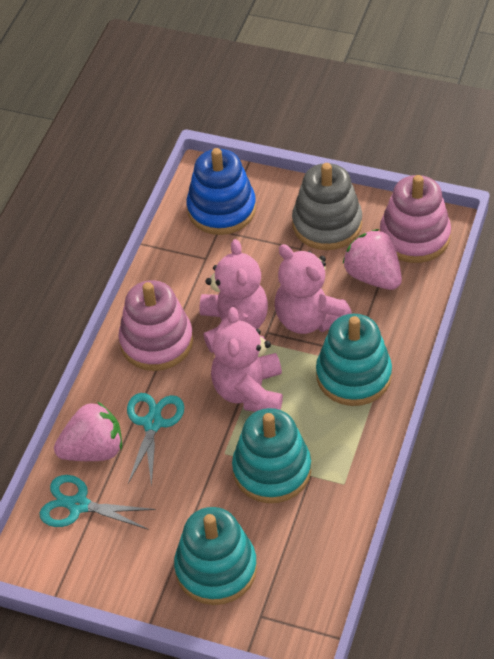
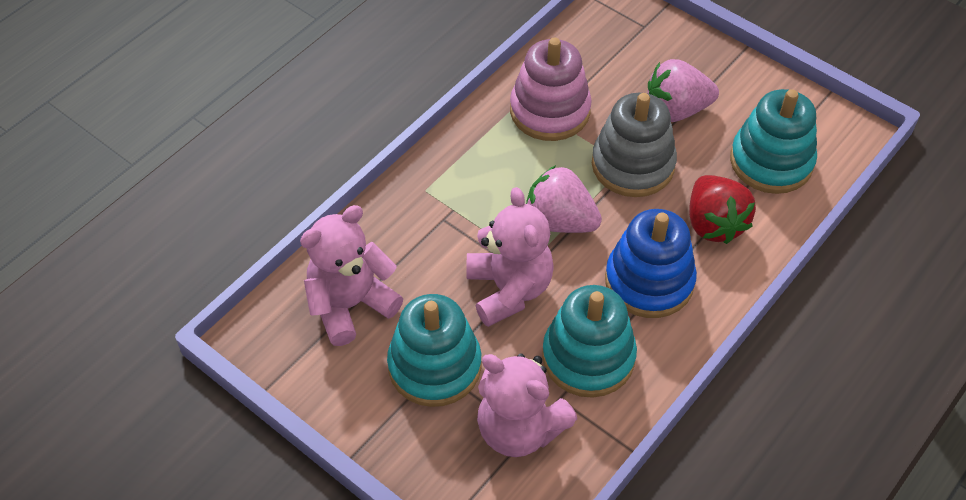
pink stacking toy: [118,280,193,371] [380,175,451,263] = 2 -> [510,38,592,141] = 1
red strawberry: none = 0 -> [689,175,756,244] = 1
turquoise scissors: [39,475,156,529] [127,393,184,487] = 2 -> none = 0

